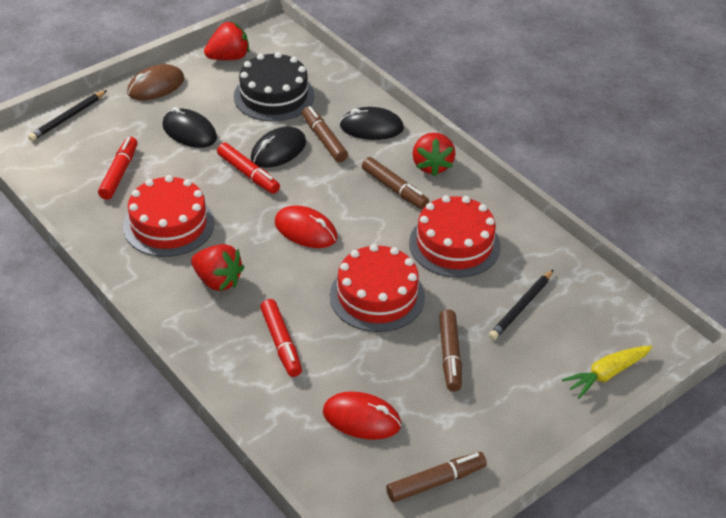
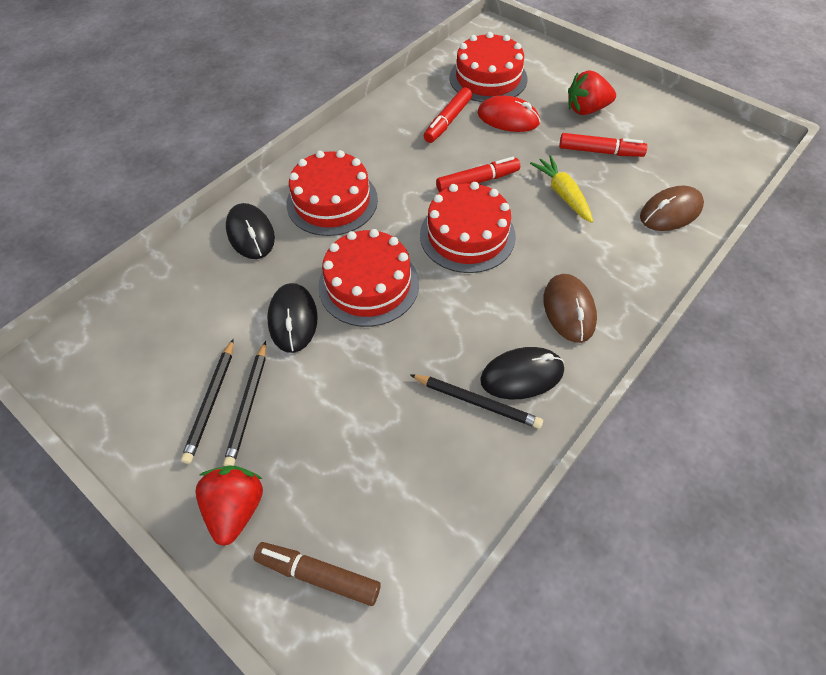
black cake: [234,52,315,122] = 1 -> none = 0
black pencil: [28,90,107,141] [489,269,554,340] = 2 -> [181,339,234,464] [223,341,266,466] [410,374,543,429] = 3
brown marker: [302,106,348,162] [362,157,429,209] [386,452,487,502] [439,309,462,391] = 4 -> [253,542,381,606] = 1
brown mouse: [127,64,184,100] = 1 -> [544,274,597,343] [640,186,704,231] = 2
red cake: [123,175,215,257] [330,244,425,332] [409,195,501,278] = 3 -> [286,150,378,236] [318,229,419,327] [420,182,516,273] [449,32,528,103] = 4
red mouse: [275,205,337,248] [323,391,401,440] = 2 -> [478,96,540,132] = 1
red strawberry: [191,244,244,291] [204,22,249,60] [412,132,455,177] = 3 -> [196,465,263,546] [568,70,616,115] = 2

